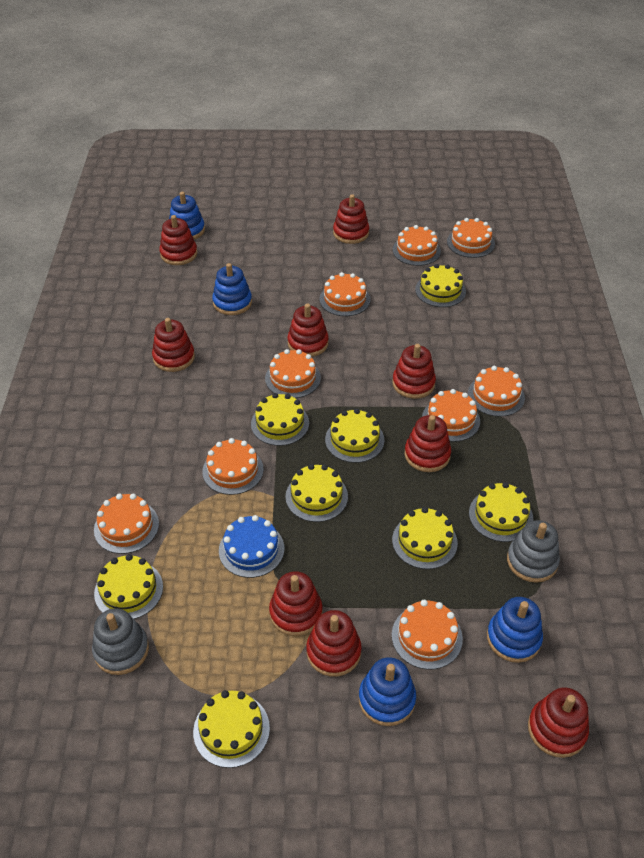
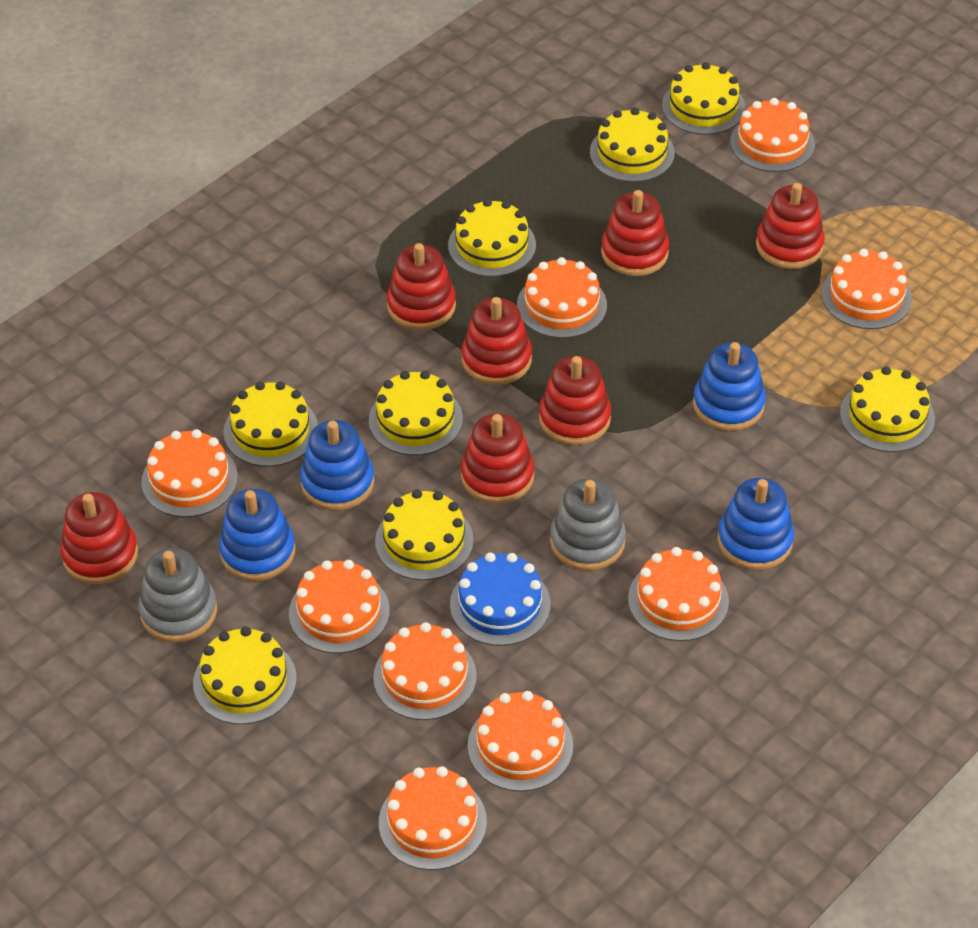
red stacking toy: [152,318,195,372] [160,215,197,265] [269,571,323,636] [287,304,329,357] [306,610,362,677] [333,194,369,244] [392,344,436,399] [404,415,451,472] [528,687,589,758] = 9 -> [60,492,138,584] [387,243,456,330] [461,297,532,385] [461,413,534,504] [539,356,611,445] [601,190,669,276] [756,183,825,269] = 7

